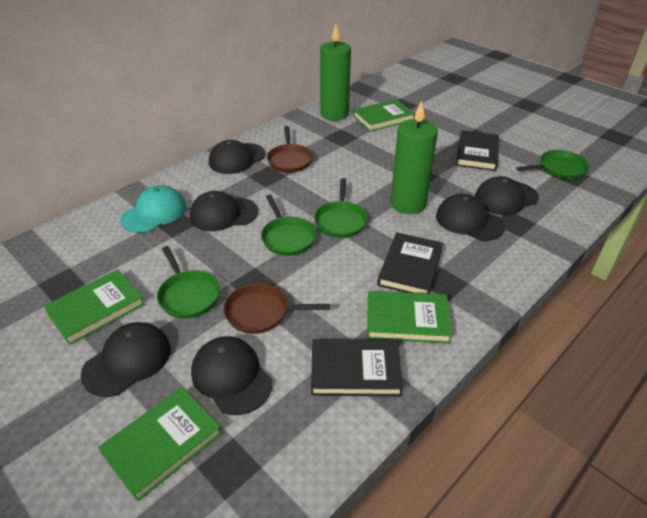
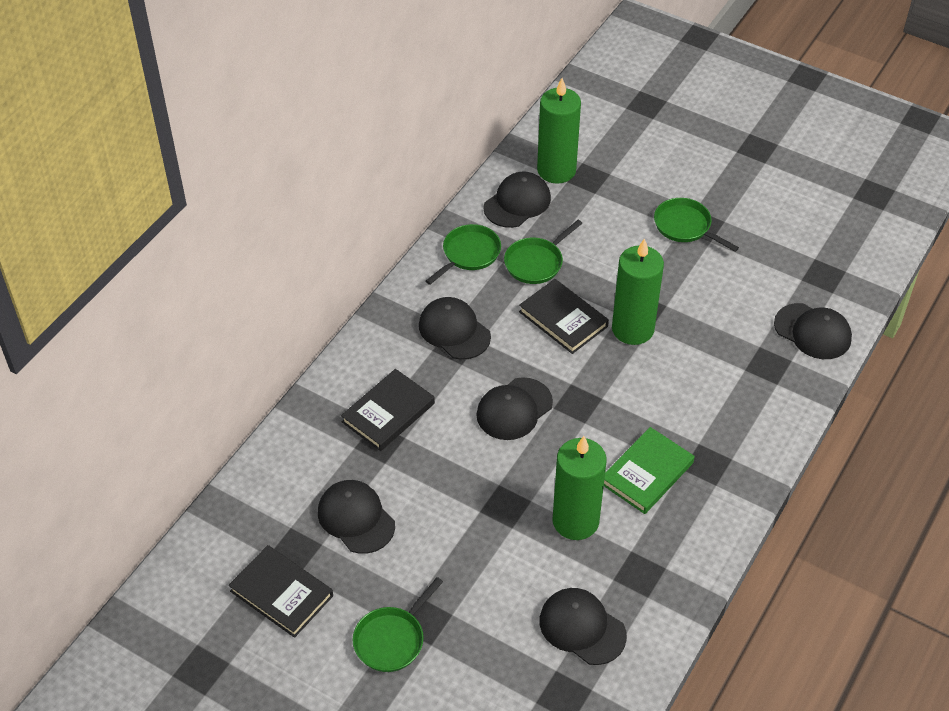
brown pan: [223,283,330,334] [267,126,313,173] = 2 -> none = 0
green book: [44,269,145,345] [98,387,222,502] [353,99,415,132] [367,291,453,344] = 4 -> [604,427,694,514] = 1
green candle: [320,24,351,121] [390,100,438,214] = 2 -> [537,78,581,184] [552,436,607,540] [612,238,664,345] = 3
turquoise cap: [120,185,187,233] = 1 -> none = 0

